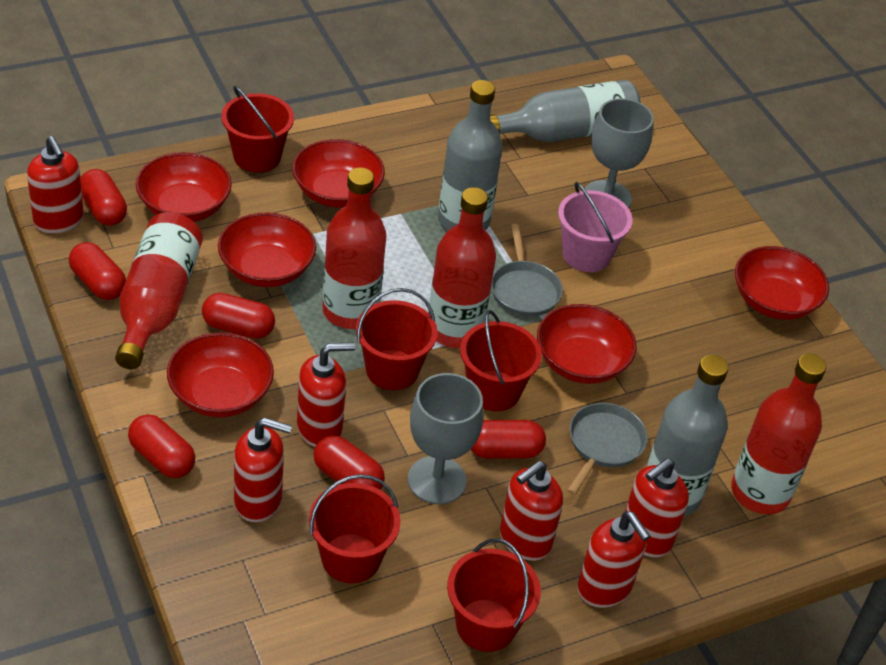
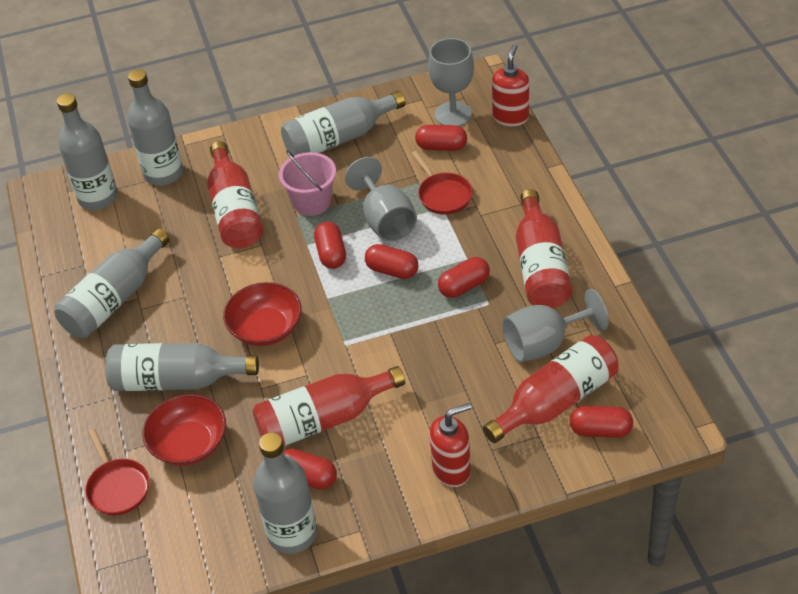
grey bottle: [438,80,503,230] [490,80,641,142] [647,355,728,516] = 3 -> [54,228,170,338] [57,94,118,210] [105,343,259,391] [127,69,183,186] [253,432,317,554] [281,91,405,156] = 6
grey goblet: [408,373,484,504] [585,98,654,208] = 2 -> [345,157,417,242] [428,38,474,126] [502,289,609,362] = 3
grey pan: [491,224,563,317] [567,403,648,495] = 2 -> none = 0
red bowl: [136,152,232,222] [167,333,274,417] [218,213,316,287] [292,139,385,208] [537,304,637,384] [735,246,829,320] = 6 -> [142,394,226,466] [223,282,302,346] = 2
red bucket: [221,86,294,173] [309,474,400,583] [356,288,438,390] [447,538,541,652] [460,310,542,411] = 5 -> none = 0
red pan: none = 0 -> [85,429,150,515] [412,151,473,215] = 2
red soap dispenser: [27,136,84,233] [234,418,292,522] [297,342,355,447] [500,461,563,561] [577,511,650,608] [625,458,689,557] = 6 -> [430,403,472,487] [492,44,529,126] = 2

